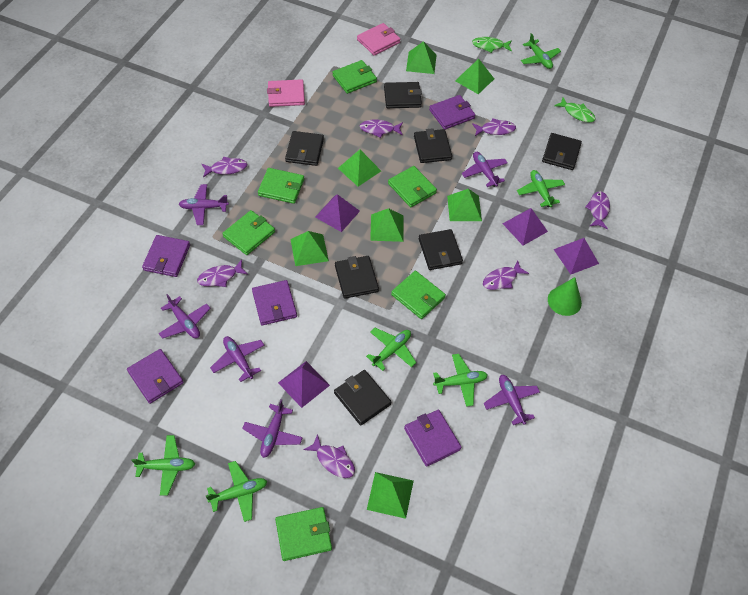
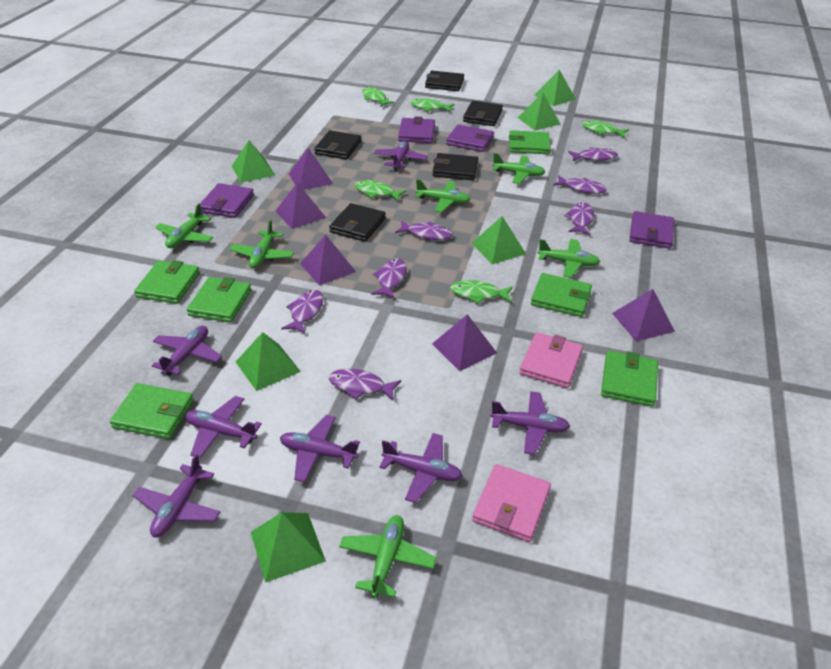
black wallet: [285,131,324,166] [334,370,391,426] [335,256,379,299] [384,82,422,108] [414,128,452,163] [419,229,463,270] [542,133,582,170] = 7 -> [314,130,361,160] [329,203,386,242] [425,71,464,91] [432,153,478,180] [463,101,503,126] = 5
green cone: [548,277,582,316] = 1 -> none = 0
green fish: [472,37,512,53] [554,97,596,123] = 2 -> [354,180,407,201] [362,87,395,107] [410,98,455,112] [450,280,513,304] [582,120,629,138] = 5
green pyramid: [290,231,329,266] [338,150,381,186] [367,472,414,519] [370,208,403,242] [406,41,436,74] [447,189,482,221] [455,59,494,94] = 7 -> [232,141,275,183] [236,332,301,391] [251,512,326,583] [472,216,526,264] [517,93,560,130] [535,70,576,106] = 6
purple plane: [159,294,211,339] [179,184,229,225] [210,336,264,382] [242,399,303,458] [462,152,508,187] [484,375,540,425] = 6 -> [133,454,221,538] [152,326,222,376] [186,396,262,459] [280,415,360,482] [374,141,428,171] [379,433,463,503] [490,391,570,455] = 7
purple pyramid: [278,361,330,408] [316,194,360,232] [503,208,548,246] [553,238,599,274] = 4 -> [275,182,326,229] [289,148,333,190] [300,235,356,285] [432,314,497,371] [612,289,675,341] = 5
purple wallet: [127,349,184,404] [142,235,190,277] [252,280,297,325] [404,409,461,467] [429,95,475,130] = 5 -> [200,183,254,218] [398,117,435,143] [446,124,494,152] [629,211,674,249] = 4

